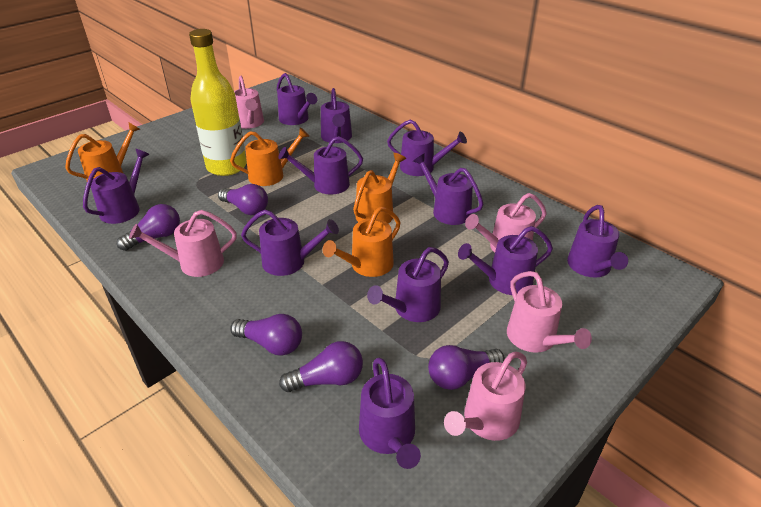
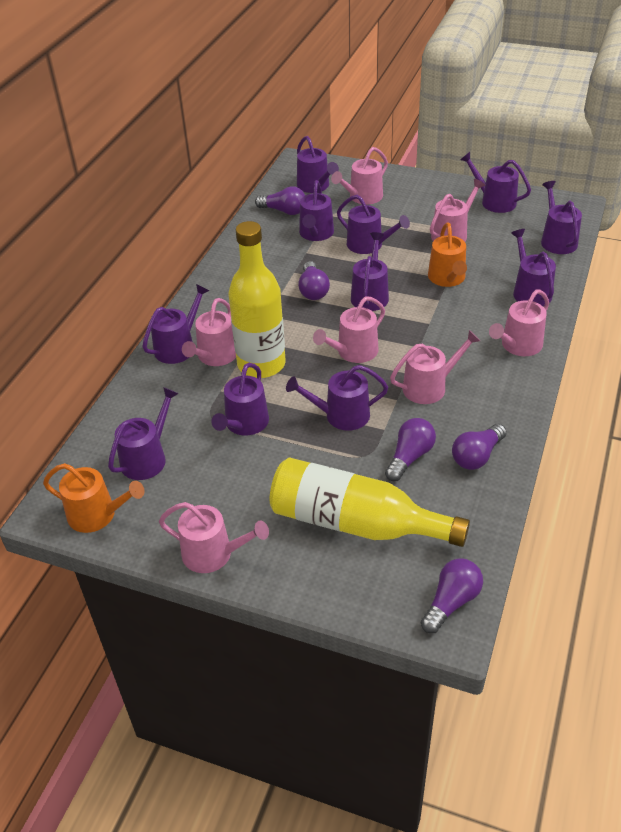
orange watering can: [65,122,140,181] [230,127,310,186] [322,207,401,277] [353,153,406,224] = 4 -> [43,463,144,533] [428,222,467,287] = 2
pink watering can: [129,210,237,277] [234,76,264,129] [444,352,527,441] [465,193,547,253] [507,271,592,353] = 5 -> [159,502,269,573] [182,298,236,366] [313,296,385,363] [331,147,388,205] [390,330,480,404] [430,179,485,242] [489,289,549,356] = 7
yellow bottle: [189,29,247,176] = 1 -> [229,221,286,378] [270,457,470,547] = 2

